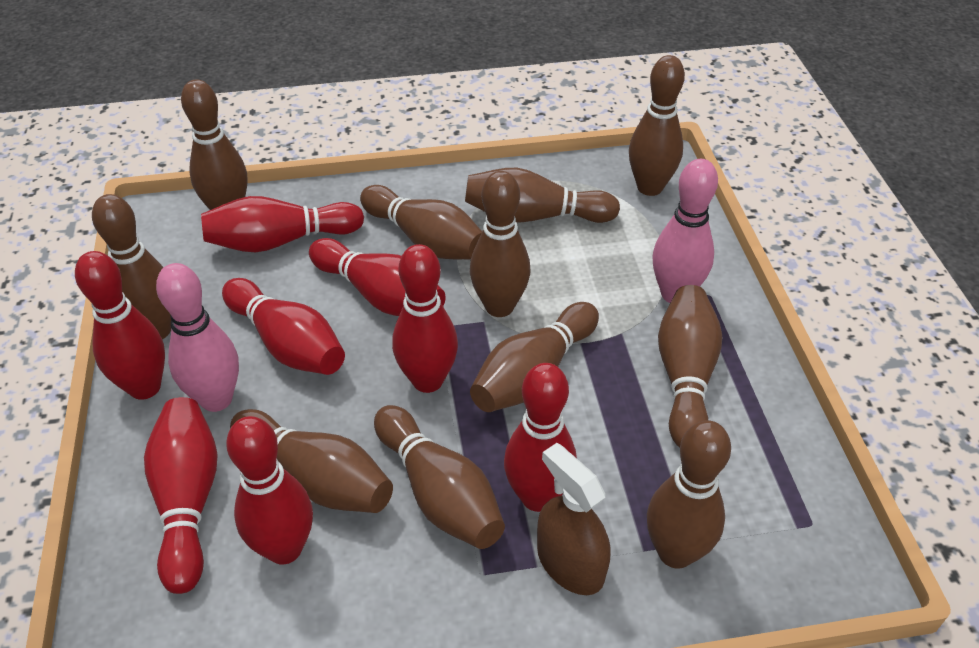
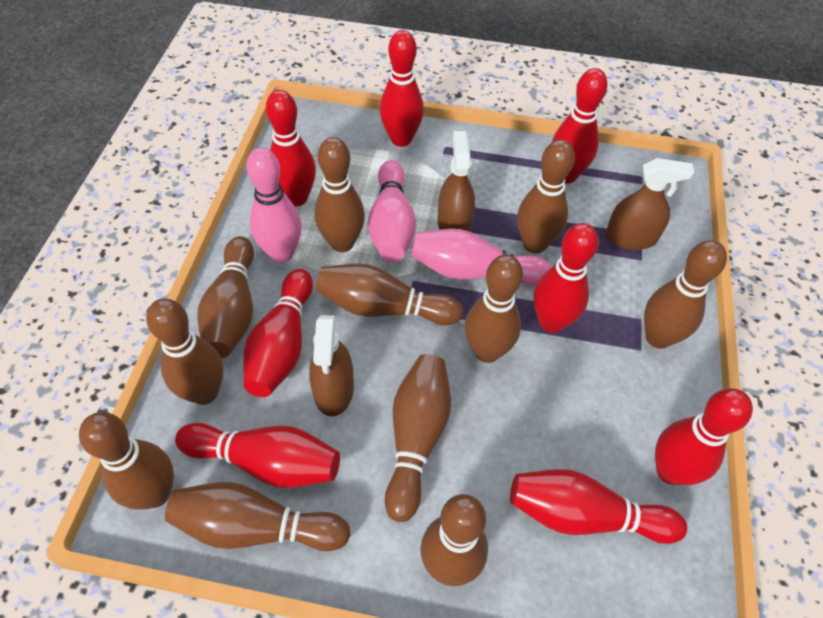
brown spray bottle: [537,443,610,595] = 1 -> [309,315,354,417] [438,131,475,232] [606,158,694,250] = 3
pink bowling pin: [156,263,239,412] [652,159,718,303] = 2 -> [246,148,302,263] [368,160,416,263] [411,229,551,286] = 3

